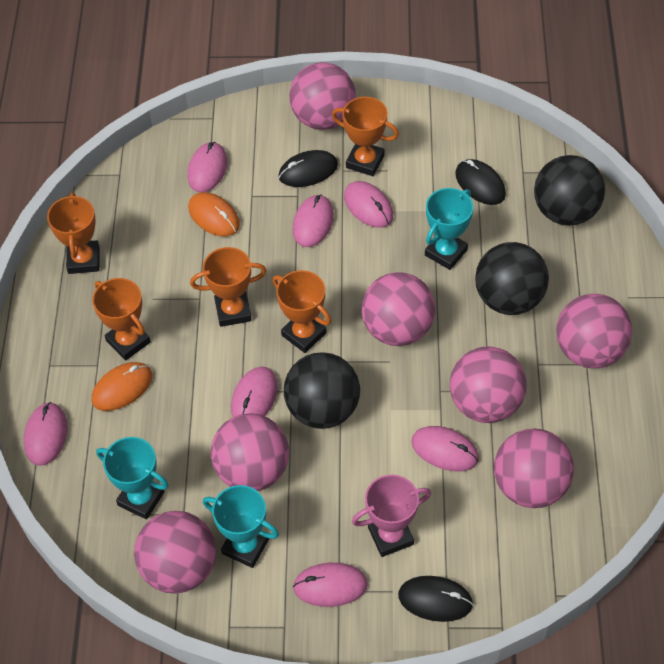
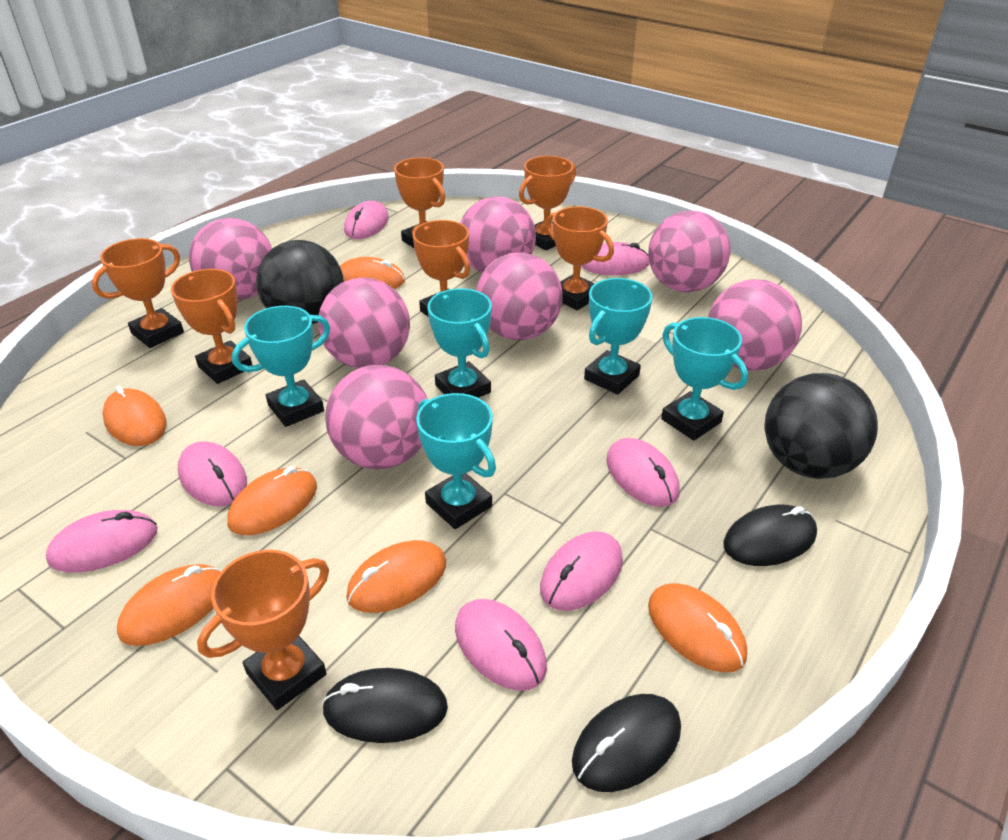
black ball: [284,352,360,429] [475,242,549,315] [534,155,605,226] = 3 -> [256,240,344,324] [765,373,878,479] = 2
orange mouse: [92,362,153,411] [188,192,240,237] = 2 -> [102,386,167,446] [117,564,221,646] [228,466,317,535] [340,257,405,289] [346,540,446,613] [648,583,747,673] = 6
orange trophy: [47,193,100,274] [92,278,151,361] [190,247,267,327] [272,270,331,353] [332,97,399,176] = 5 -> [92,238,184,348] [171,269,252,384] [197,550,329,710] [394,157,445,248] [412,220,470,317] [519,156,576,250] [546,206,614,310] = 7
pink trophy: [352,475,431,557] = 1 -> none = 0
turquoise trophy: [96,437,169,519] [203,485,279,568] [425,188,473,270] = 3 -> [232,306,330,427] [416,393,496,529] [428,288,492,398] [584,278,652,395] [661,317,748,440] = 5

